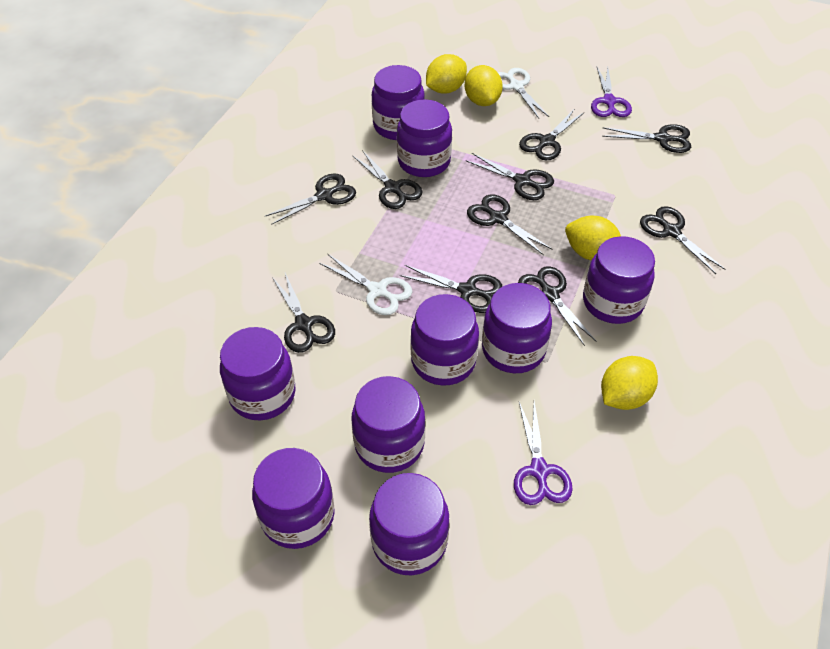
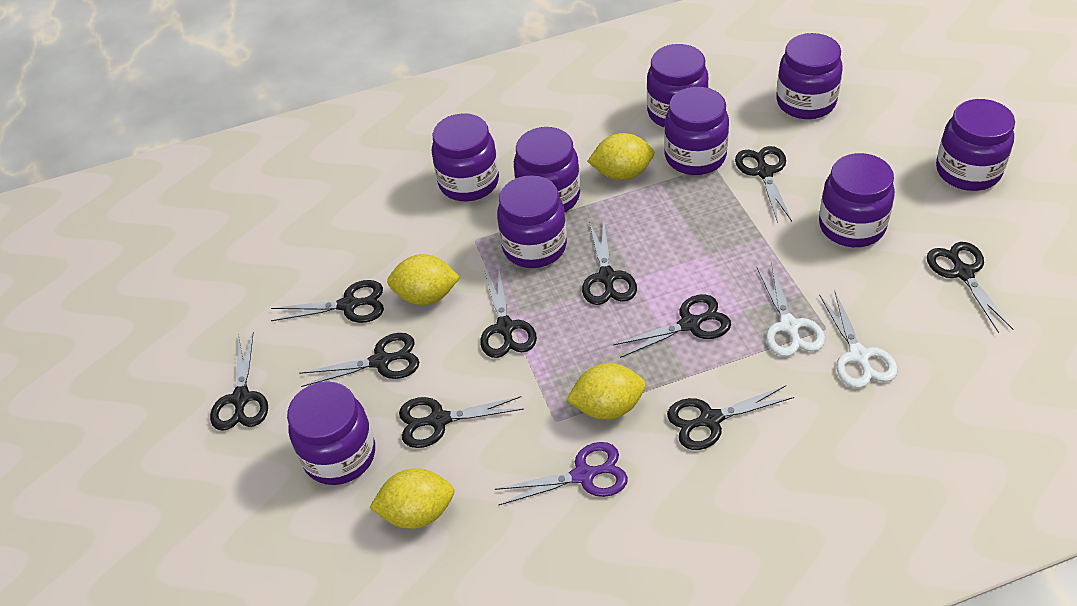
purple scissors: [514,401,573,505] [591,67,632,117] = 2 -> [494,442,628,505] = 1

